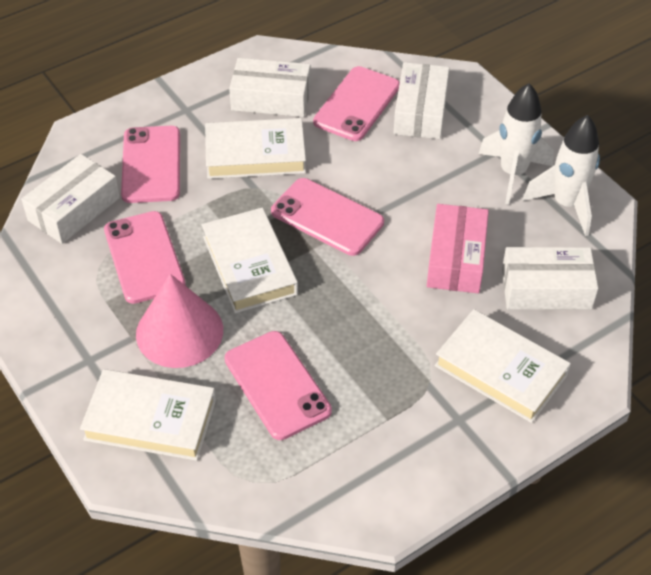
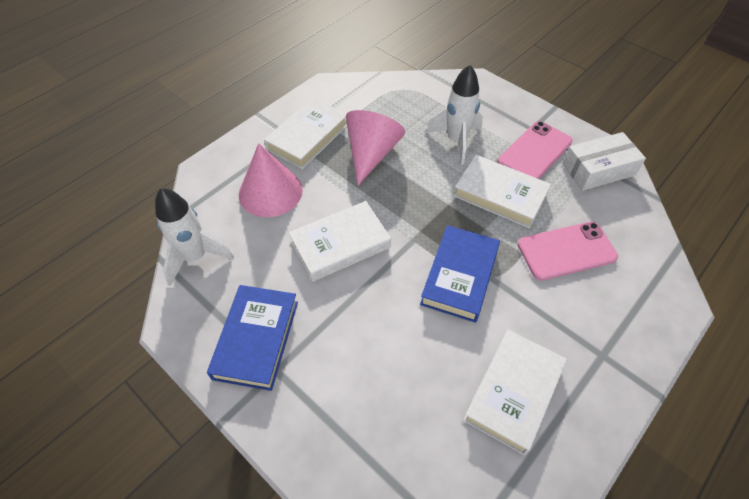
blue book: none = 0 -> [207,285,298,391] [420,225,500,323] = 2
pink box: [427,204,489,293] = 1 -> none = 0
pink cone: [136,274,223,368] = 1 -> [239,143,303,217] [346,110,405,186] = 2
pink phone: [104,211,186,304] [121,126,180,203] [225,331,332,440] [271,178,384,256] [313,66,400,141] = 5 -> [498,121,573,179] [518,222,618,280] = 2
white box: [21,154,120,244] [229,58,311,117] [394,62,449,139] [502,247,598,310] = 4 -> [562,132,646,191] = 1

